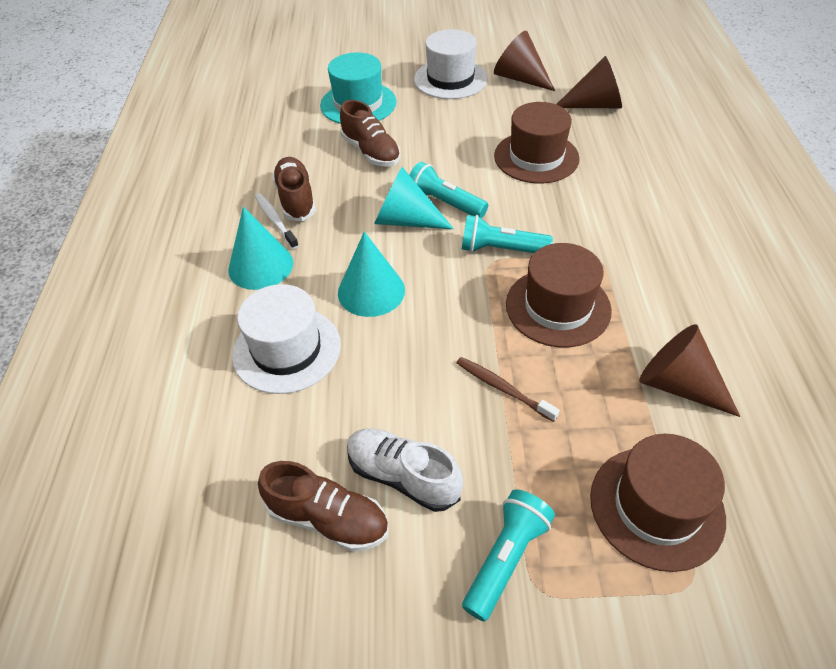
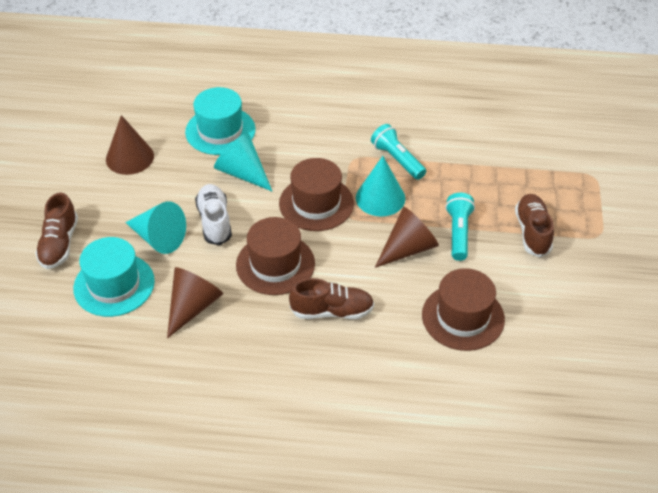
brown toothbrush: [456,357,560,422] = 1 -> none = 0
turquoise flashlight: [409,162,488,218] [461,215,553,253] [462,489,555,622] = 3 -> [371,124,426,180] [445,193,475,261] = 2
turquoise hat: [320,53,397,124] = 1 -> [73,237,155,317] [185,87,256,155] = 2
white hat: [232,284,341,394] [414,29,488,99] = 2 -> none = 0
white toothbrush: [255,193,299,249] = 1 -> none = 0

